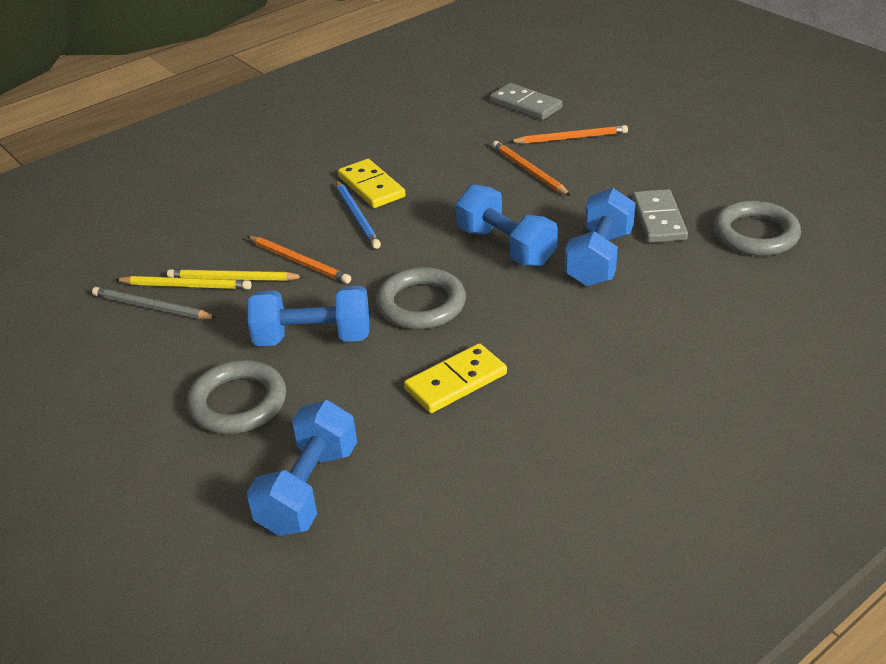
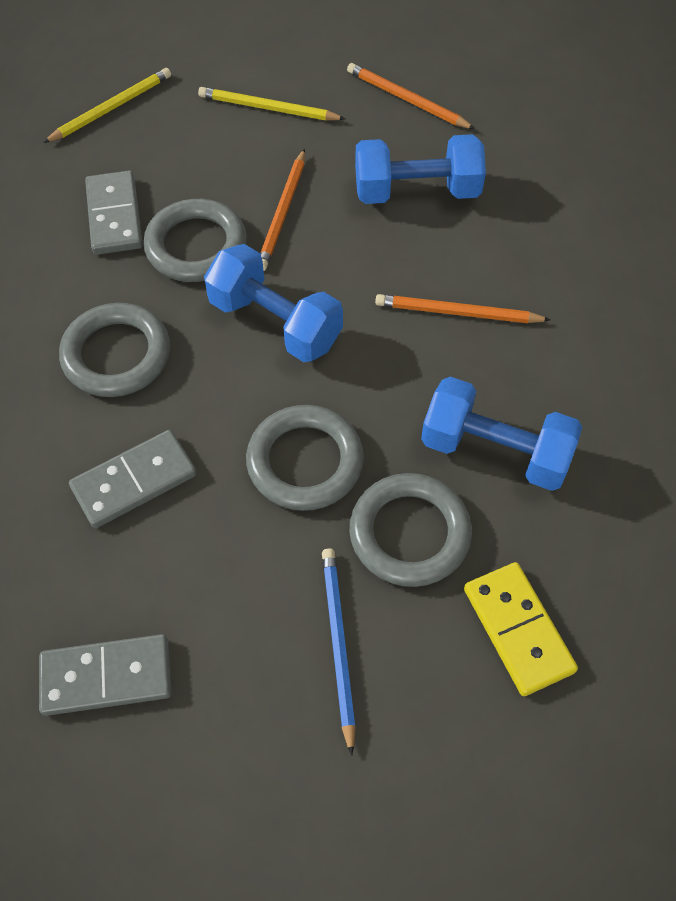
blue dumbbell: [247,400,357,536] [248,286,369,346] [456,184,558,267] [565,188,635,286] = 4 -> [204,244,343,362] [355,134,486,204] [421,377,582,491] = 3
grey domino: [490,83,563,120] [632,189,688,243] = 2 -> [39,634,172,716] [69,430,197,528] [85,170,143,255] = 3
grey pencil: [92,287,217,319] = 1 -> none = 0
grey ring: [187,360,286,434] [376,267,466,329] [713,200,801,256] = 3 -> [59,303,170,397] [143,199,247,282] [246,405,364,511] [349,473,472,587] = 4
yellow domino: [338,159,406,208] [404,343,507,413] = 2 -> [464,562,578,696] = 1

